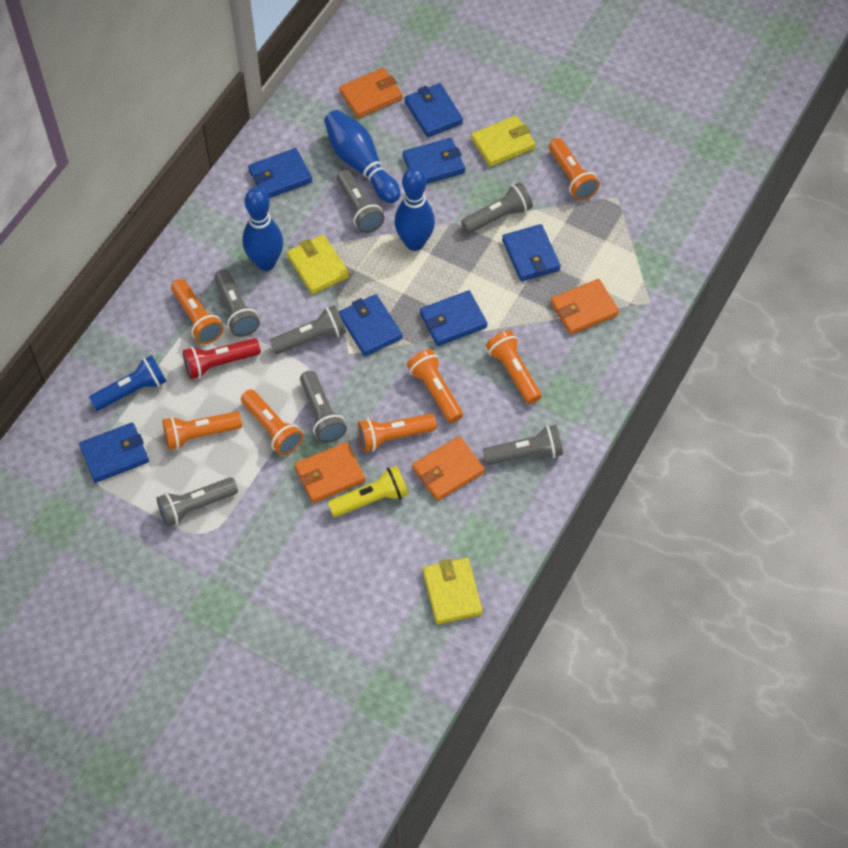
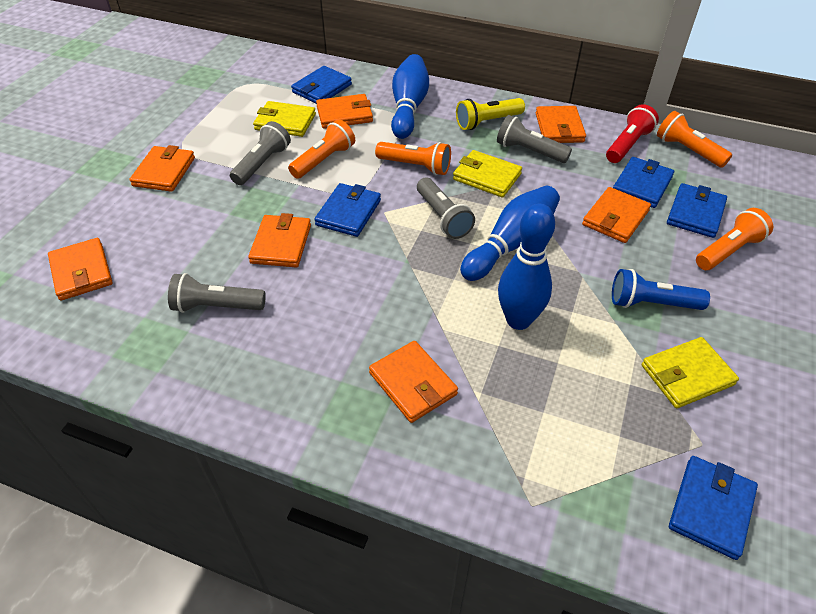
blue wallet: [79,423,149,483] [248,148,312,198] [339,294,403,356] [403,138,465,184] [405,83,463,137] [420,290,487,346] [502,224,561,281] = 7 -> [291,66,352,104] [314,183,381,237] [613,157,674,208] [667,183,727,238] [669,456,758,560] = 5
grey flashlight: [157,477,238,527] [214,269,260,337] [269,305,346,354] [300,371,347,443] [337,170,385,233] [461,182,533,234] [483,425,563,465] = 7 -> [168,273,266,313] [230,121,291,185] [417,178,475,239] [497,115,572,163] = 4
orange flashlight: [162,411,242,450] [171,279,224,344] [241,389,303,455] [357,413,437,452] [407,349,463,423] [486,330,541,404] [549,138,600,200] = 7 -> [288,119,355,179] [375,142,451,175] [657,111,732,168] [696,208,773,270] = 4
orange wallet: [294,442,366,503] [339,68,403,118] [412,436,485,501] [551,279,619,335] = 4 -> [48,238,113,301] [129,145,195,192] [248,213,311,267] [316,94,373,129] [369,341,458,423] [536,106,586,143] [582,187,651,243] = 7

